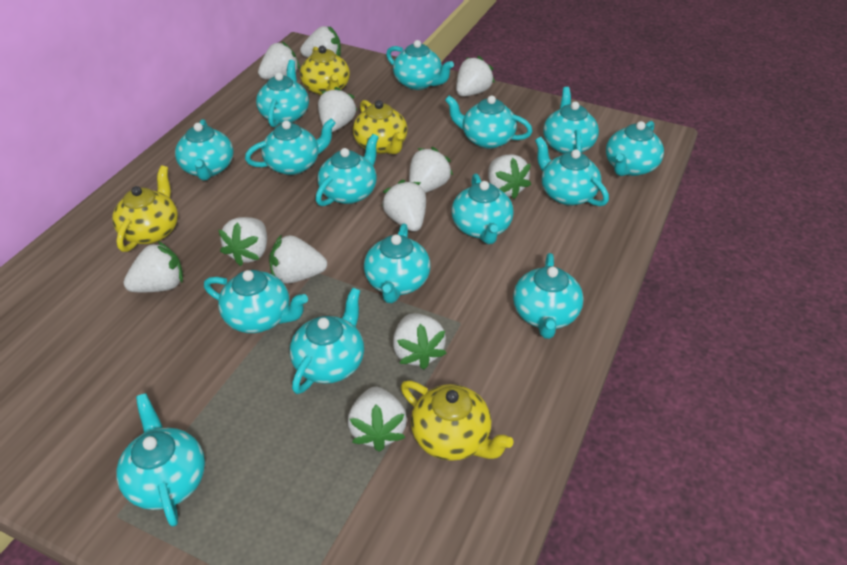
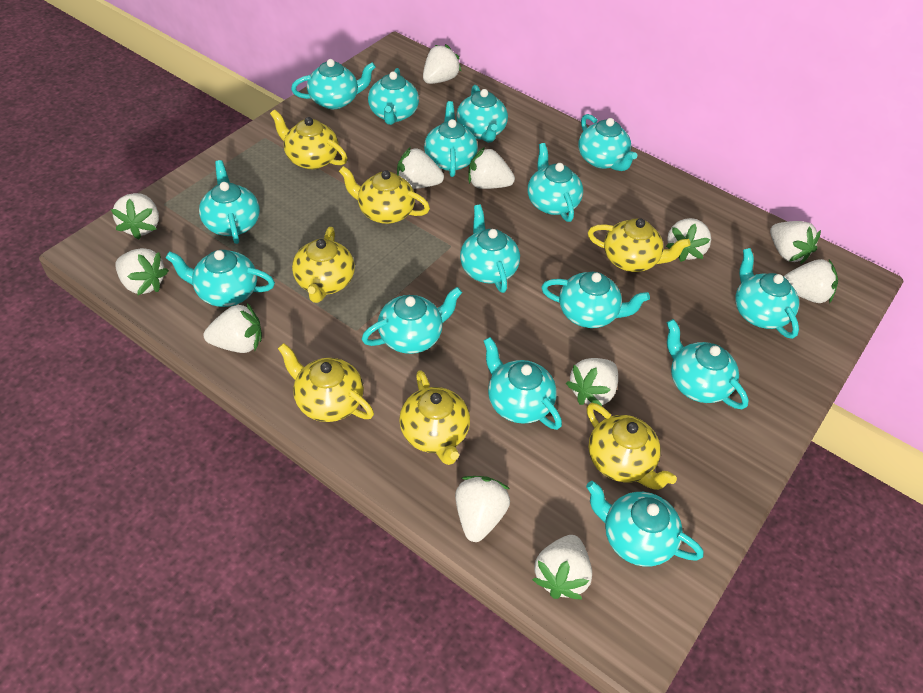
yellow teapot: [112,166,178,252] [300,46,350,95] [353,100,408,154] [401,381,513,461] = 4 -> [270,109,347,169] [278,343,374,422] [292,227,355,303] [339,166,430,224] [399,370,470,465] [587,403,677,490] [588,219,690,272] = 7

